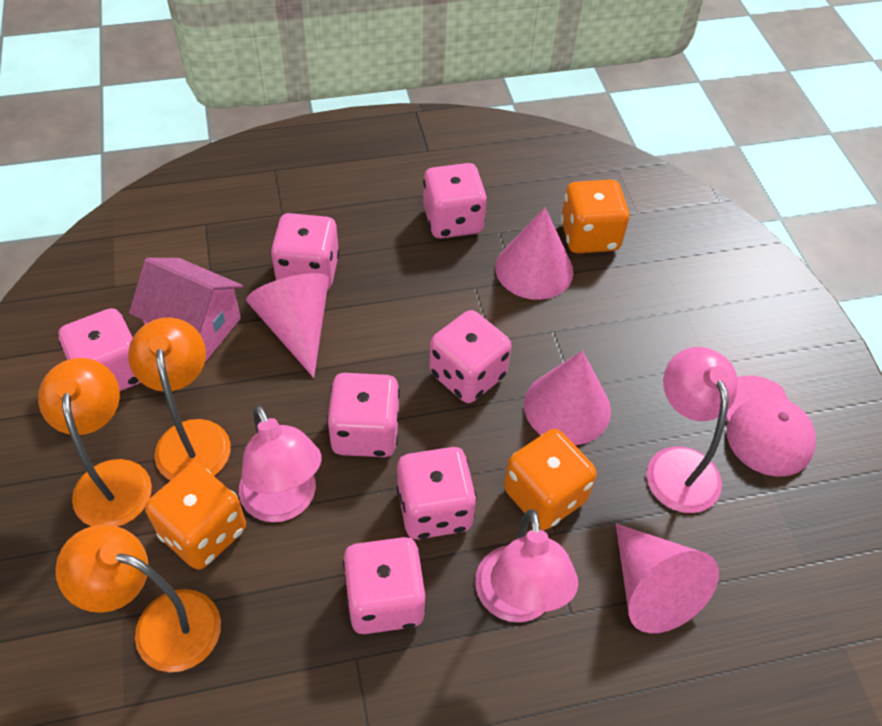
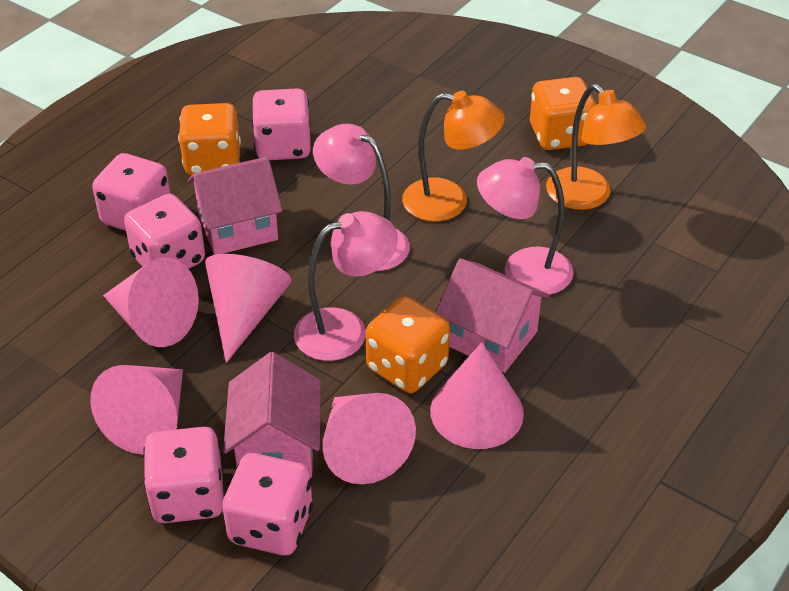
orange lamp: [38,358,152,527] [55,525,221,672] [128,317,231,480] = 3 -> [402,91,505,221] [546,84,646,210] = 2
pink cap: [726,375,816,477] = 1 -> none = 0
pink cone: [246,273,329,378] [495,208,574,300] [524,350,611,445] [616,524,719,633] = 4 -> [90,365,183,454] [103,257,199,347] [205,254,291,363] [323,393,416,484] [430,342,524,449] = 5
pink dice: [59,308,141,391] [270,213,340,290] [327,373,400,457] [343,537,426,634] [397,447,477,540] [423,163,487,238] [429,310,512,403] = 7 -> [92,153,171,231] [124,194,205,269] [143,427,224,523] [222,453,313,555] [252,88,312,160] = 5
pink house: [129,258,243,362] = 1 -> [188,157,282,255] [223,352,321,478] [435,258,550,373] = 3

